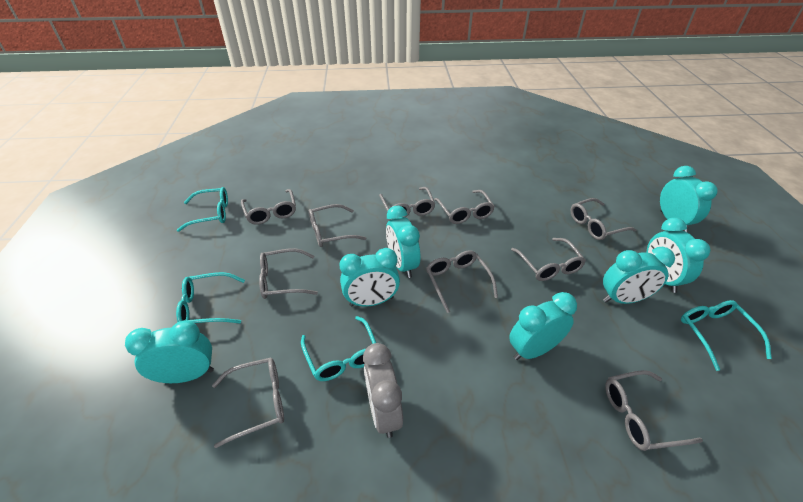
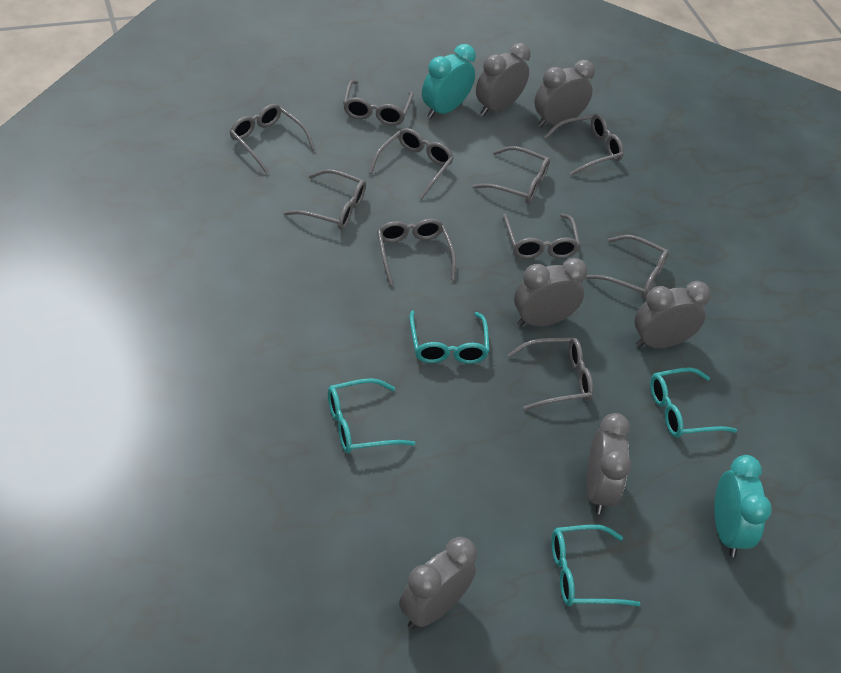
grey clock: [363,343,403,438] = 1 -> [399,537,477,629] [476,43,531,116] [514,258,587,326] [534,59,595,127] [587,413,631,514] [635,281,711,348] = 6
turquoise clock: [125,321,214,383] [340,248,400,306] [386,206,420,278] [509,292,577,360] [603,247,675,304] [647,218,710,293] [660,166,718,232] = 7 -> [422,44,476,118] [714,455,772,557] = 2

